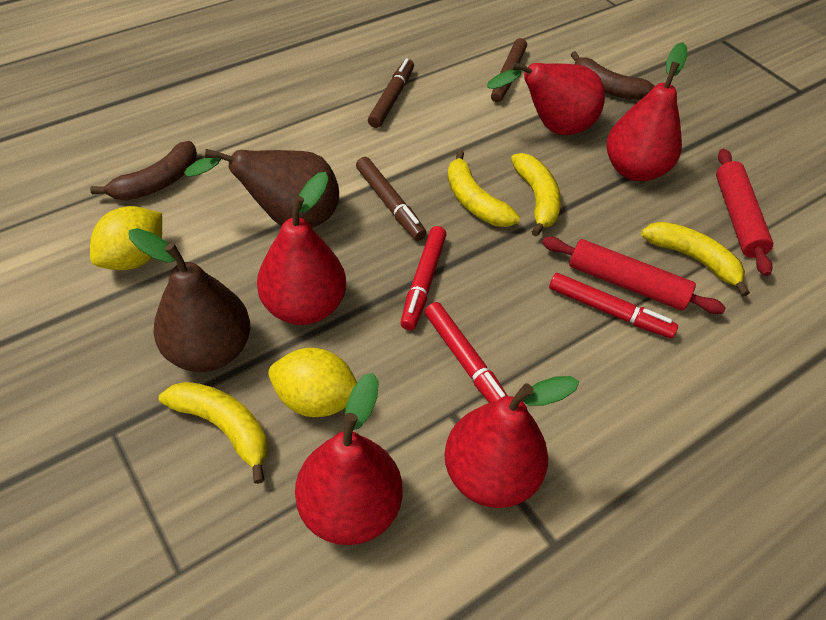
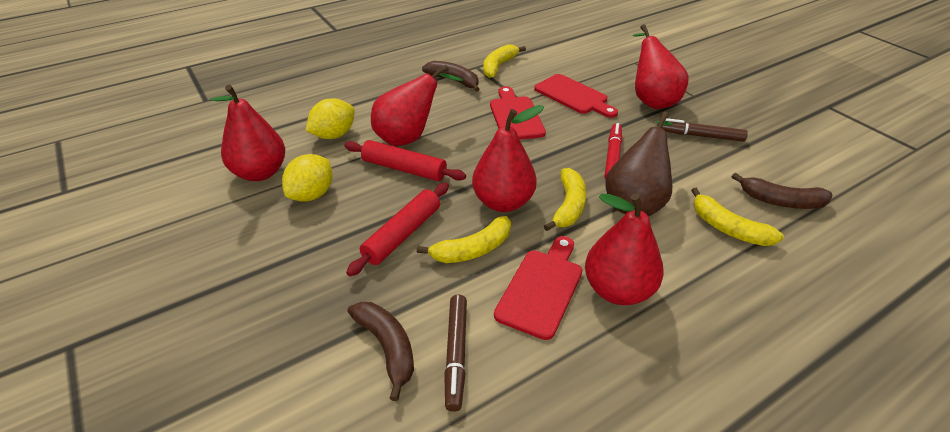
brown banana: [90,141,197,201] [571,51,655,100] = 2 -> [347,302,414,401] [422,61,479,92] [732,173,832,209] = 3
brown marker: [356,157,426,241] [368,58,414,128] [491,38,527,102] = 3 -> [444,294,467,412] [657,118,748,142] = 2
brown pear: [129,228,250,372] [184,149,339,228] = 2 -> [605,111,673,216] = 1
red cutting board: none = 0 -> [490,86,546,140] [494,236,582,340] [534,74,618,118] = 3
red marker: [400,226,447,330] [425,302,508,403] [549,273,678,338] = 3 -> [605,123,622,179] = 1

